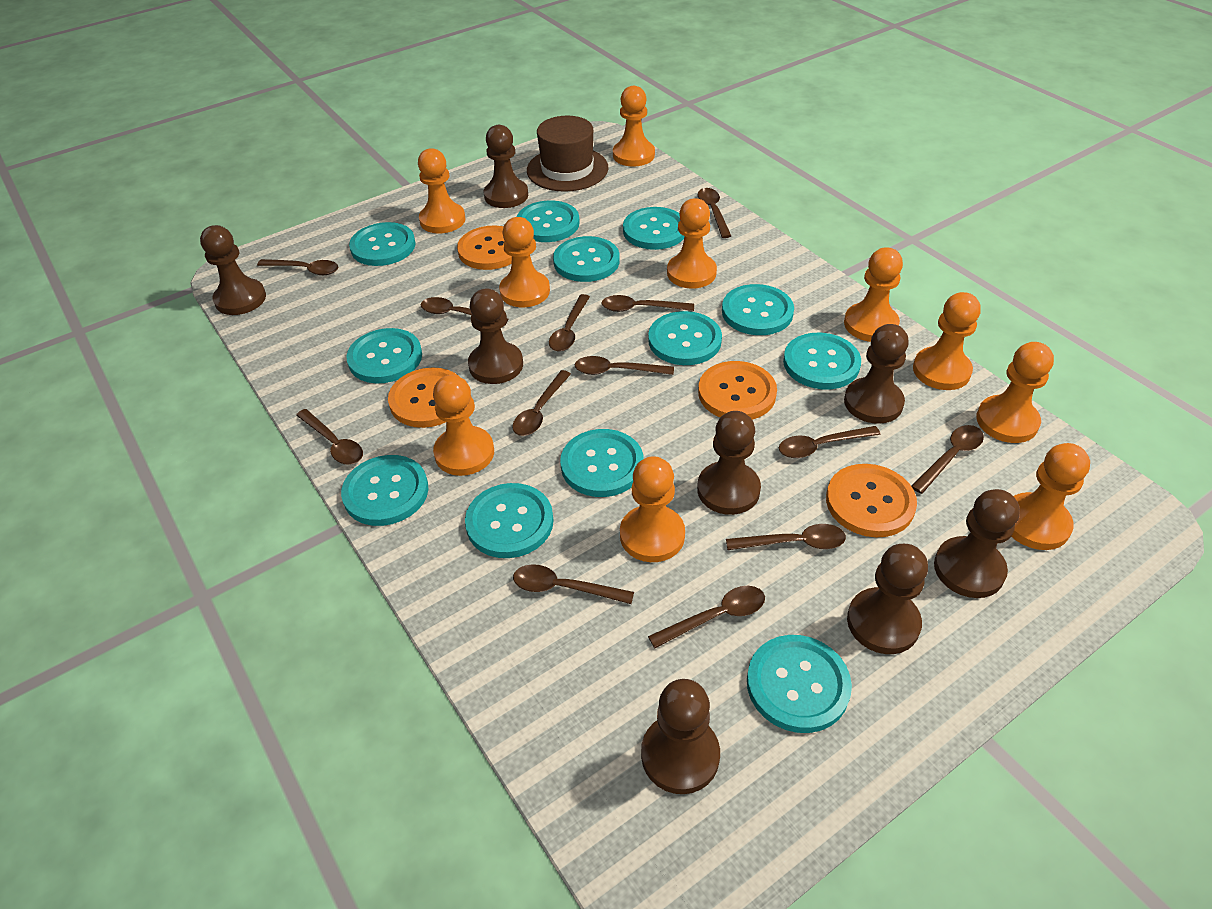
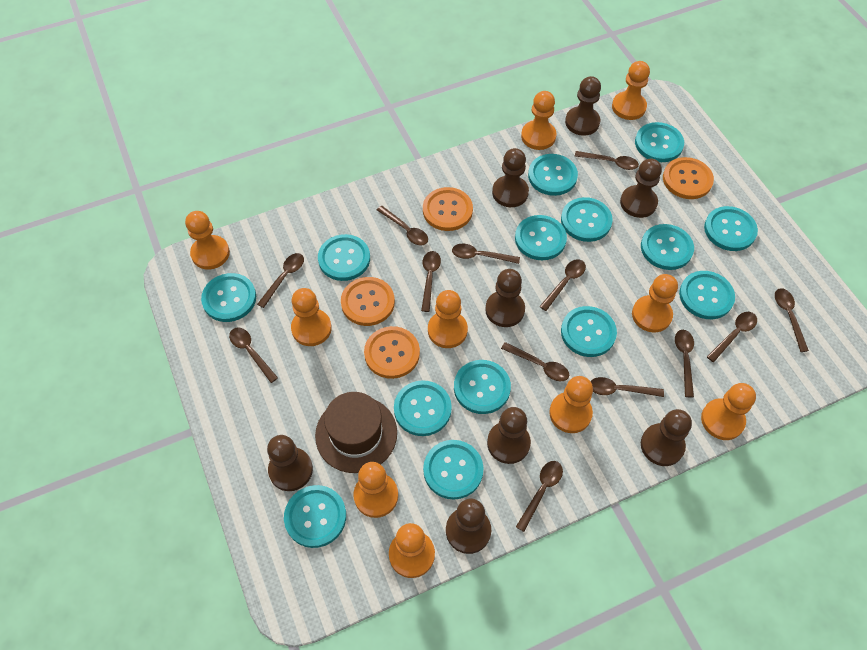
turquoise button: [341,455,428,526] [346,328,422,383] [349,222,415,266] [465,483,554,558] [517,200,580,242] [553,236,620,282] [560,429,644,497] [623,207,684,250] [648,311,722,365] [722,284,794,335] [747,635,852,733] [783,333,861,389] = 12 -> [201,273,256,322] [284,485,346,548] [318,234,370,281] [394,380,452,436] [423,440,484,500] [454,360,511,414] [515,215,567,260] [528,154,578,196] [561,197,613,242] [561,306,617,357] [635,122,684,162] [641,224,694,270] [679,271,735,319] [704,206,758,251] = 14

